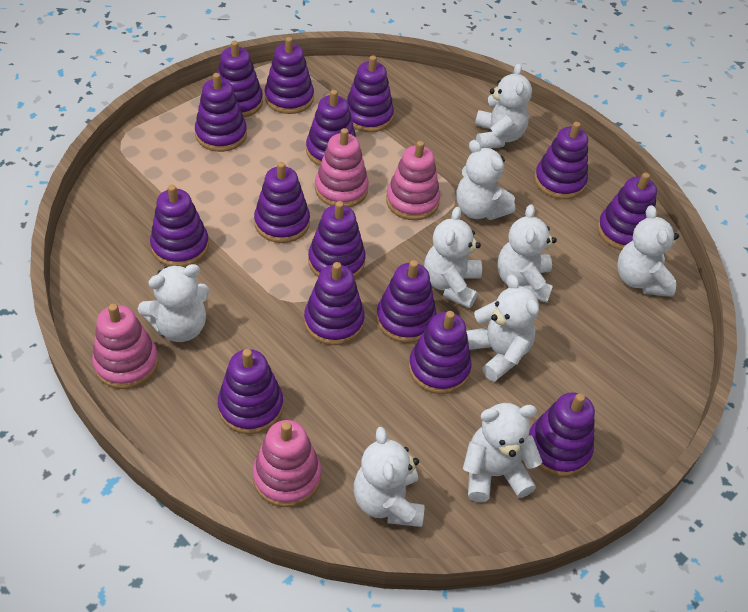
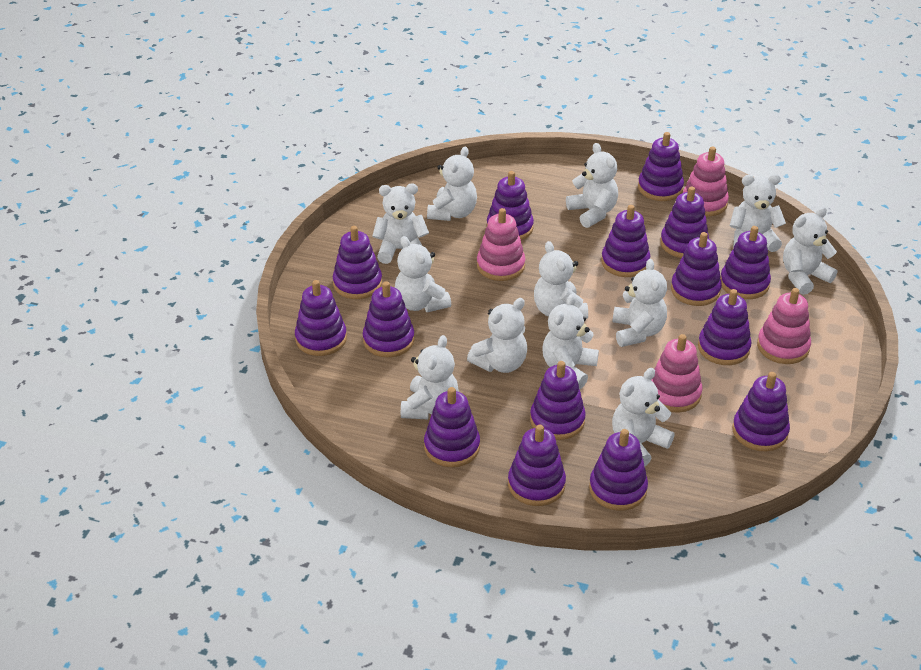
white teddy bear: [138,264,209,342] [354,427,425,527] [424,207,482,308] [456,140,515,220] [463,403,542,502] [466,275,539,381] [475,63,532,148] [497,204,557,303] [617,205,679,297] = 9 -> [372,183,429,264] [395,236,451,312] [401,335,459,420] [427,146,477,221] [467,298,527,373] [534,241,588,318] [543,294,599,389] [566,143,618,228] [612,259,667,347] [612,368,675,467] [730,174,786,252] [783,207,837,295] = 12

